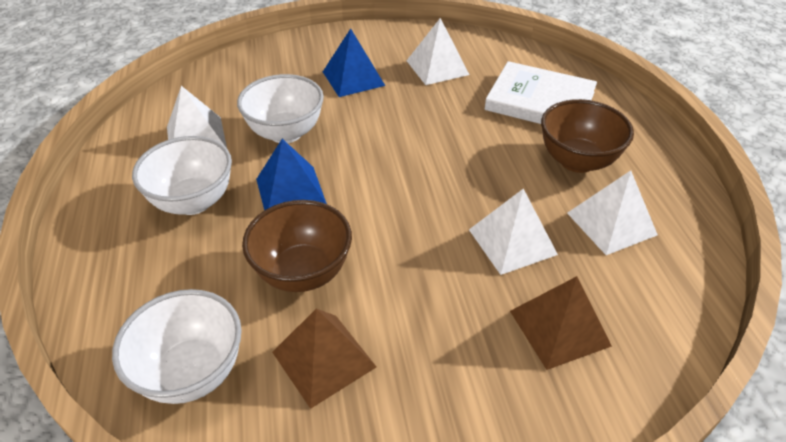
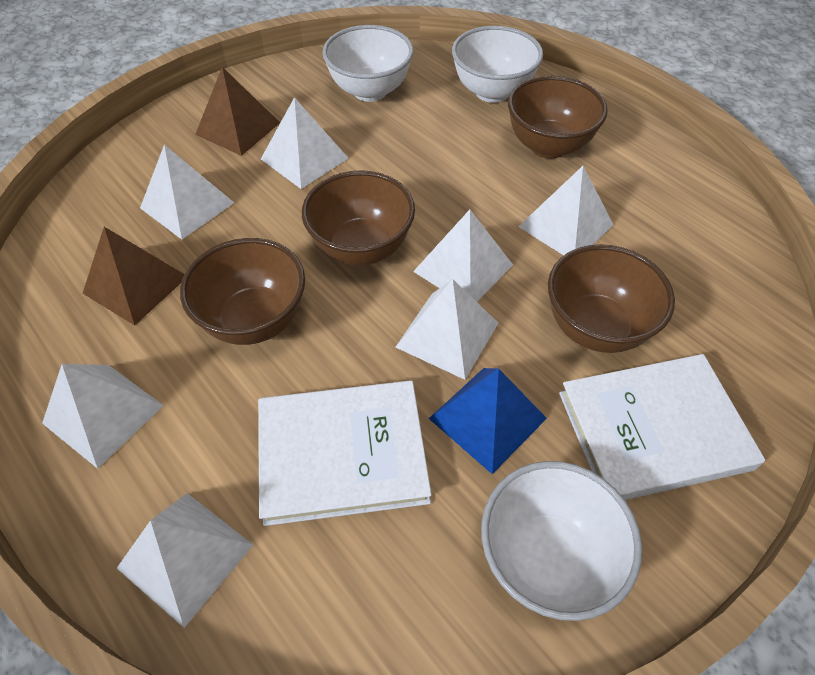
blue pyramid: [256,139,327,210] [323,28,385,97] = 2 -> [429,368,547,474] = 1
brown bowl: [242,200,352,292] [541,99,634,173] = 2 -> [180,238,305,345] [302,170,415,266] [508,76,608,159] [548,244,675,353] = 4
white book: [485,61,597,124] = 1 -> [258,381,432,526] [559,354,765,500] = 2
white pyramid: [167,86,227,148] [406,18,469,85] [469,189,558,275] [567,171,658,255] = 4 -> [42,364,164,469] [117,493,253,628] [140,145,234,239] [261,97,349,189] [396,279,498,380] [413,210,513,302] [518,166,613,255] = 7

